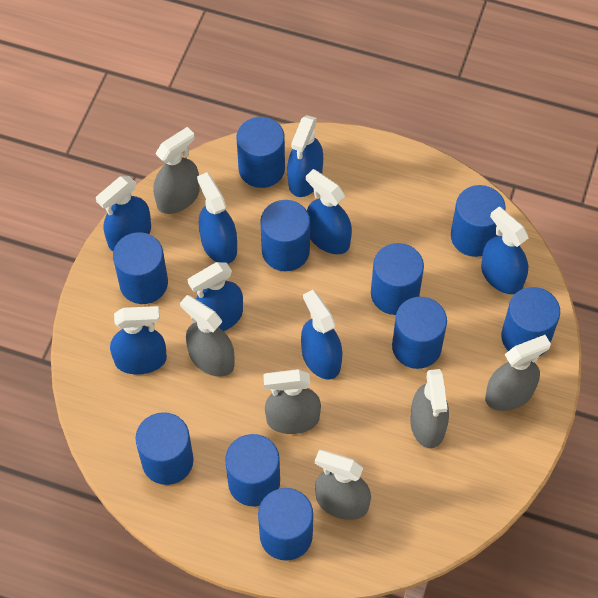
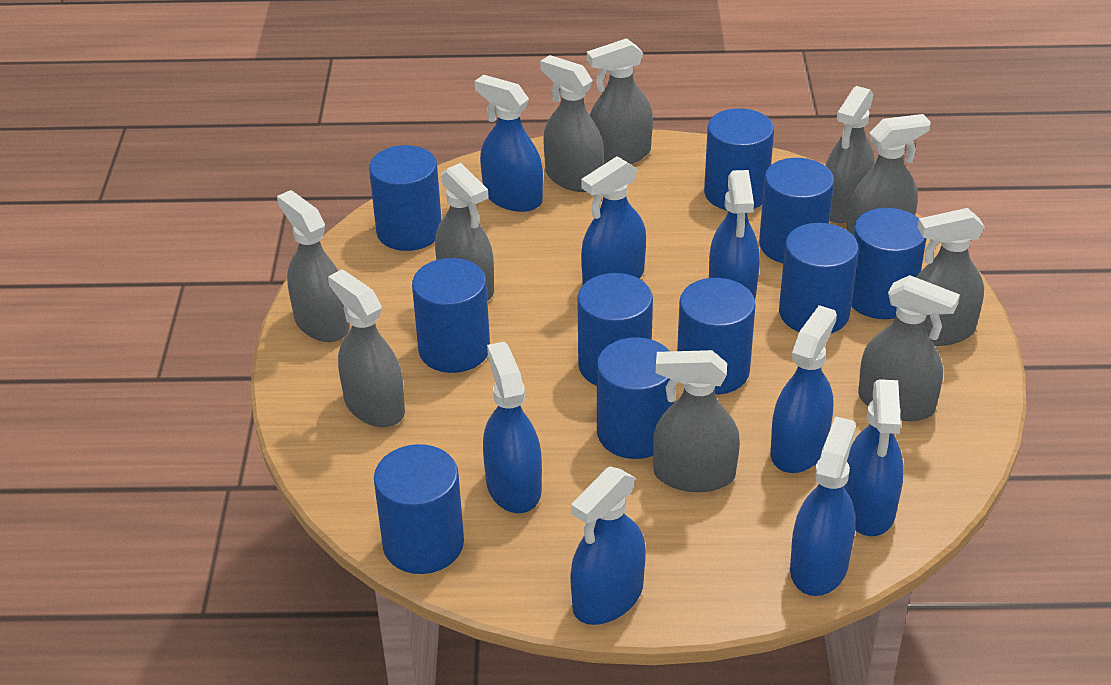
grey spray bottle: [153,127,200,214] [180,295,235,377] [263,369,321,434] [315,450,371,520] [410,369,449,448] [485,335,551,411] = 6 -> [277,190,350,342] [328,270,405,427] [435,163,494,301] [540,55,604,192] [587,38,653,164] [653,350,740,492] [825,86,875,223] [846,114,931,235] [858,275,960,421] [916,208,985,346] = 10

